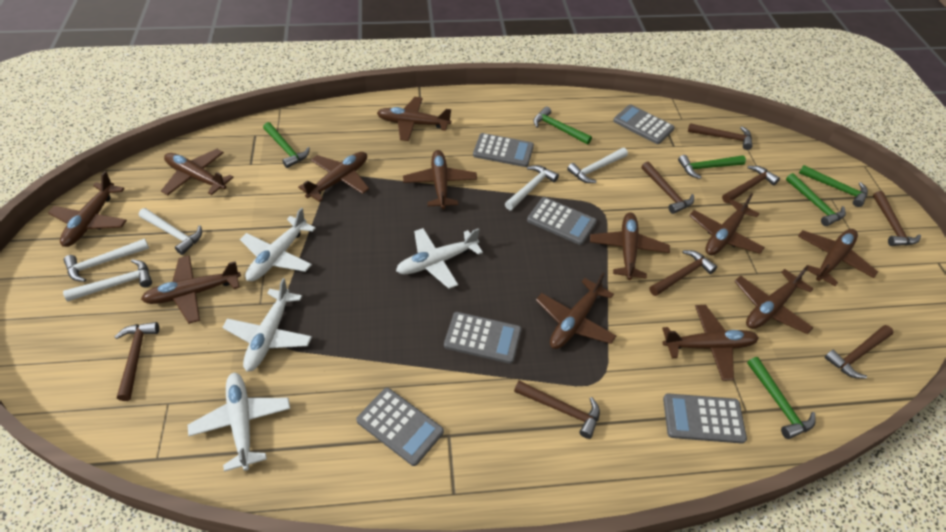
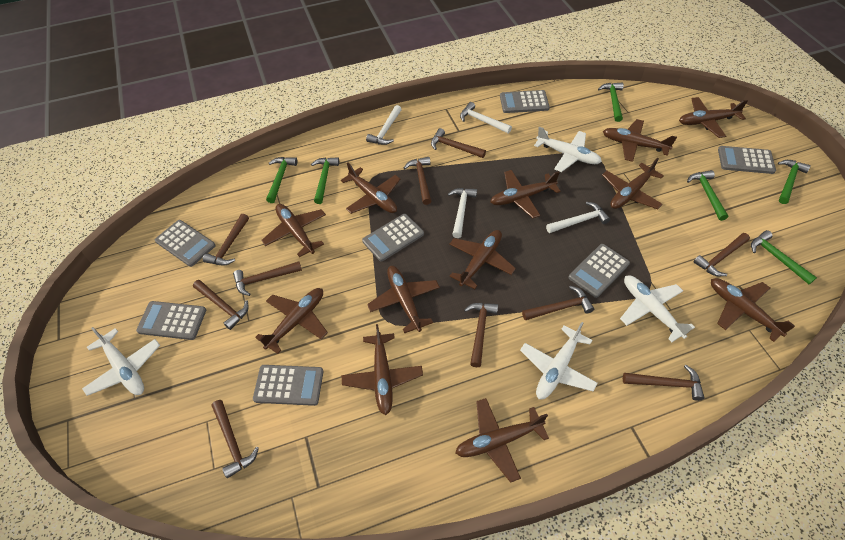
brown hammer: [115,322,159,401] [514,380,600,439] [642,162,694,214] [650,250,717,296] [688,123,753,150] [722,166,780,203] [824,325,894,379] [873,191,921,246] = 8 -> [193,280,249,330] [203,214,249,266] [212,400,259,478] [233,261,302,296] [404,157,431,205] [431,128,486,158] [464,303,498,367] [522,286,594,320] [623,365,704,401] [694,233,750,276] = 10
grey calculator: [356,388,444,466] [444,312,521,364] [473,133,534,167] [527,197,597,245] [613,104,675,144] [663,393,747,444] = 6 -> [136,301,206,340] [155,220,216,267] [253,365,324,406] [362,214,424,261] [500,90,550,113] [569,244,630,298] [718,146,776,174] = 7
white hammer: [63,259,152,302] [64,239,149,282] [139,208,202,255] [505,165,559,210] [567,148,628,183] = 5 -> [366,105,402,145] [448,188,477,238] [460,102,512,133] [546,202,610,233] = 4

